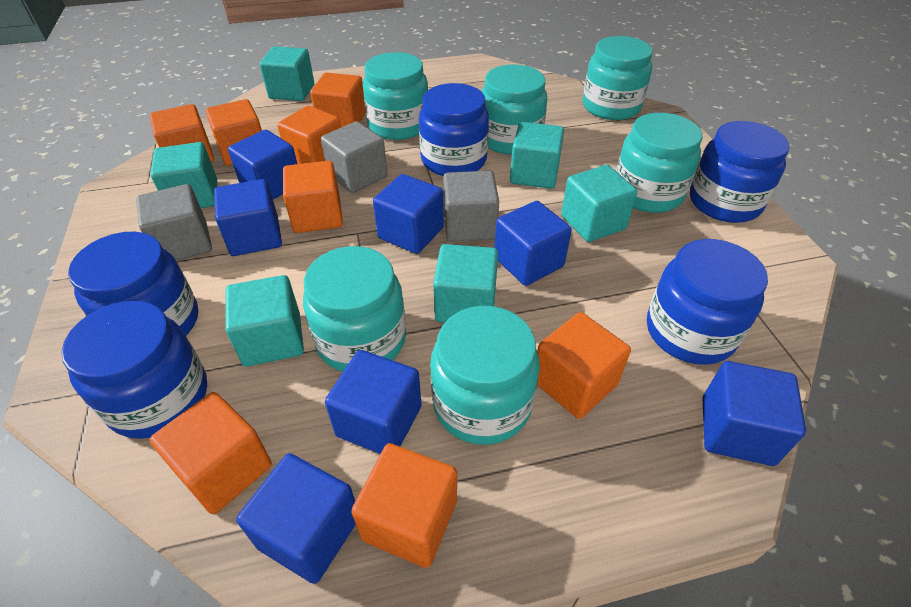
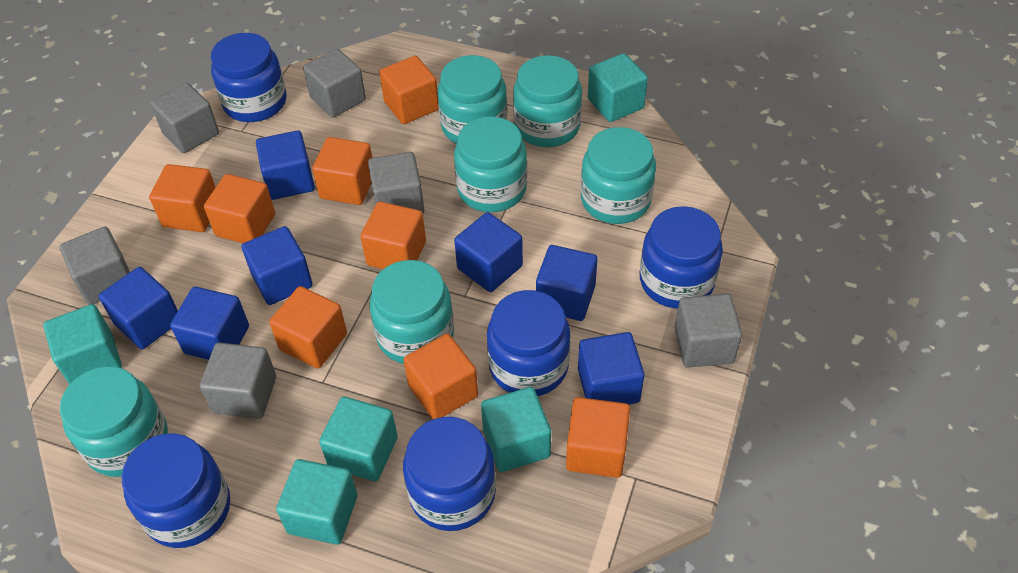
grey cube: [136,184,212,261] [321,121,387,193] [443,171,499,242] = 3 -> [59,226,130,305] [150,82,219,153] [200,343,276,419] [303,49,366,118] [368,152,424,213] [675,294,742,368] = 6
turquoise cube: [150,142,217,208] [225,275,304,367] [260,46,314,101] [433,244,498,322] [510,122,564,189] [561,165,637,242] = 6 -> [43,304,122,384] [276,459,357,545] [319,397,398,482] [481,387,551,472] [588,53,648,122] = 5

